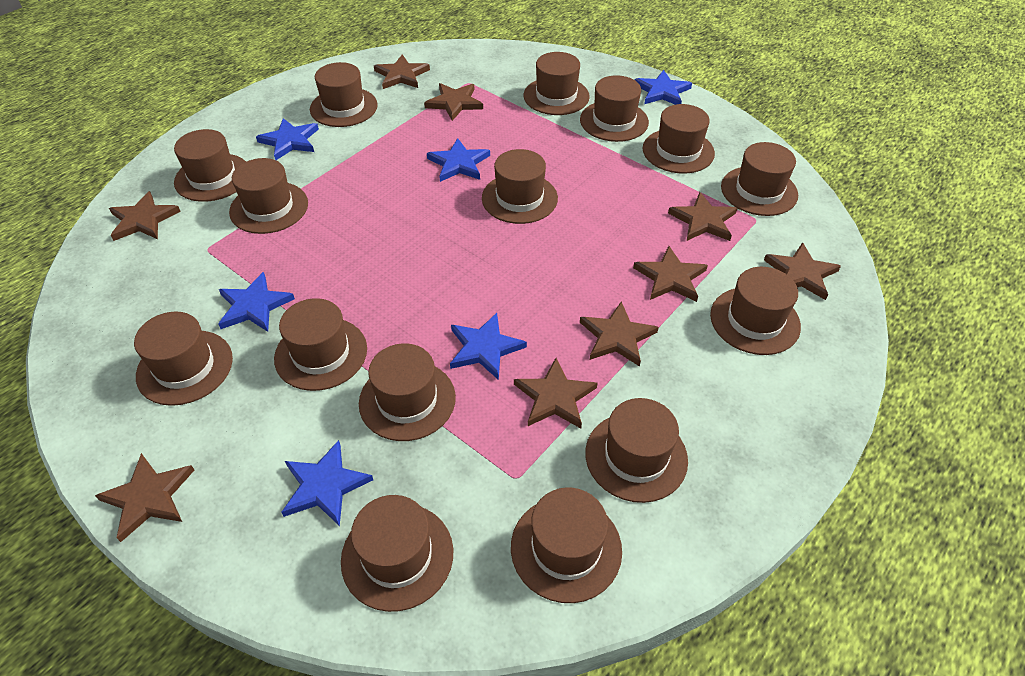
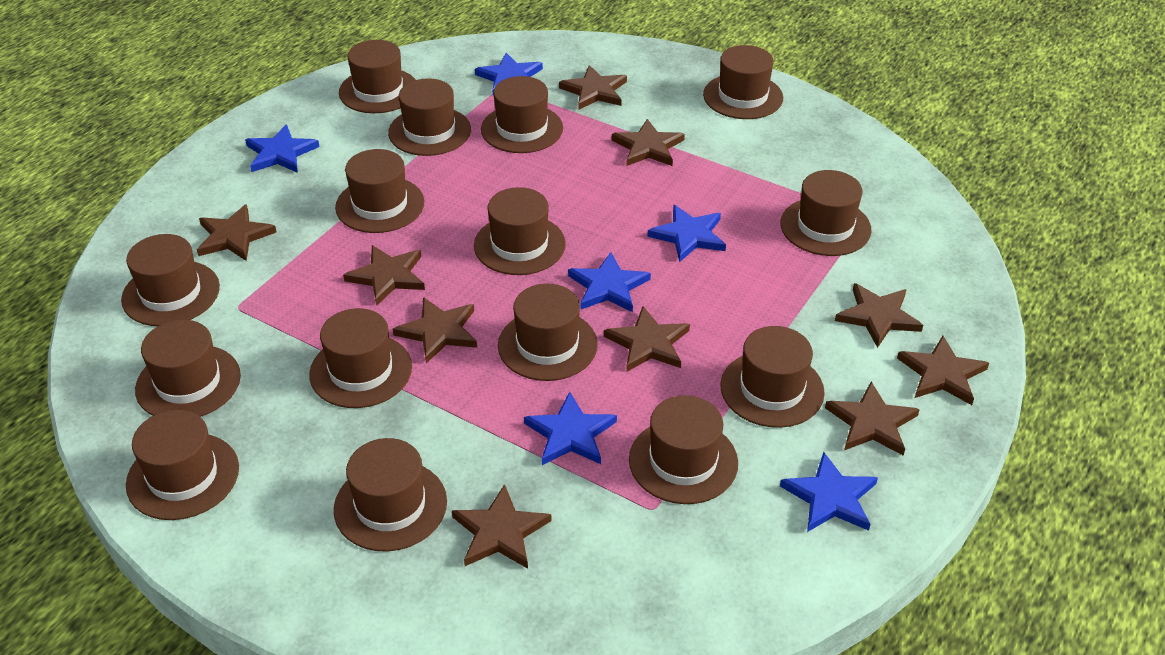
brown star: [95,453,194,542] [109,191,181,241] [374,54,430,89] [424,83,483,121] [514,358,598,428] [580,301,659,367] [633,246,708,302] [668,192,737,241] [764,242,841,300] = 9 -> [197,204,276,261] [343,245,425,306] [393,297,477,363] [452,484,552,569] [559,65,627,109] [604,306,690,372] [612,119,685,166] [825,382,920,456] [835,283,923,348] [897,336,989,405] = 10

